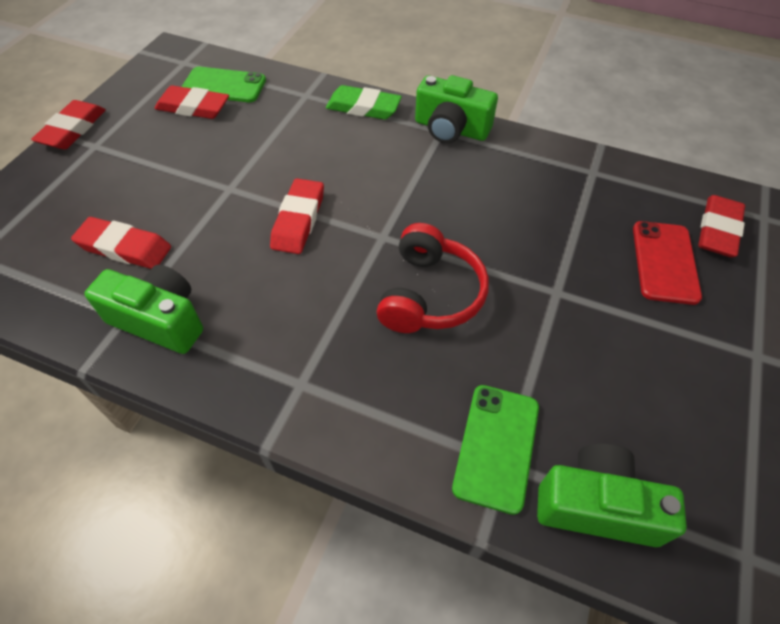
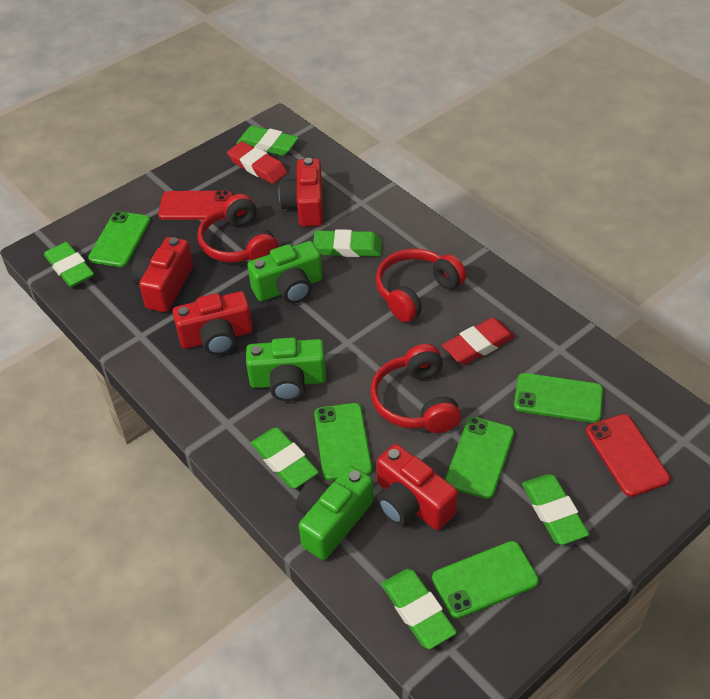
green eraser: [326,85,402,120] = 1 -> [44,242,94,287] [236,126,299,156] [251,427,319,489] [313,229,382,257] [381,569,457,649] [522,474,589,545] = 6
green phone: [182,66,266,102] [452,385,539,515] = 2 -> [88,211,150,267] [314,403,372,481] [432,541,539,619] [445,417,514,499] [514,373,603,423] = 5
red camera: none = 0 -> [132,237,193,312] [172,291,253,355] [279,158,323,227] [377,444,458,530] = 4
red eraser: [31,100,106,149] [71,217,171,269] [154,85,229,119] [270,178,324,254] [698,195,745,257] = 5 -> [227,141,287,184] [442,318,515,365] = 2
red headphones: [377,223,489,333] = 1 -> [198,194,278,263] [370,344,461,433] [376,248,466,322] = 3
red phone: [633,221,702,305] = 1 -> [158,191,232,220] [586,414,670,497] = 2

